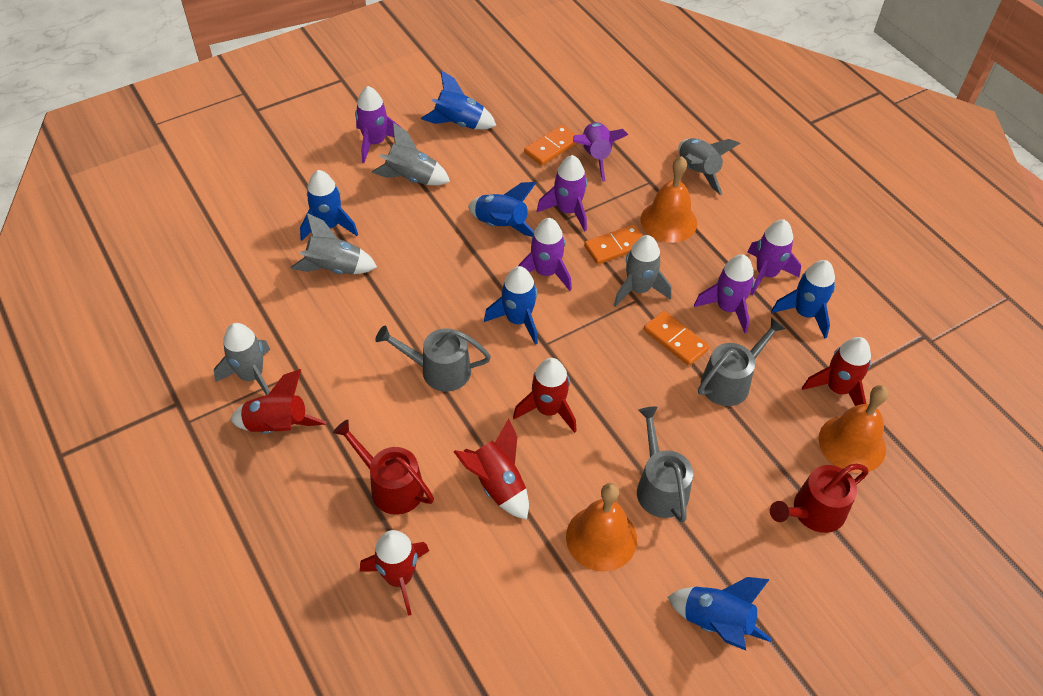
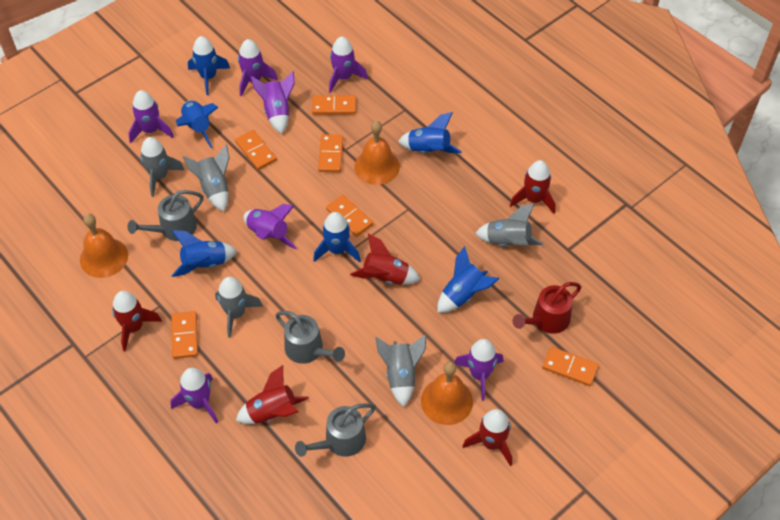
orange domino: [524,125,577,166] [584,224,643,264] [644,311,709,366] = 3 -> [171,311,198,359] [235,130,277,170] [312,95,356,115] [318,134,343,173] [326,195,373,237] [543,347,599,386] = 6
purple rocket: [355,86,402,163] [518,218,572,291] [537,155,587,232] [573,122,628,182] [694,254,755,333] [748,220,801,296] = 6 -> [129,90,174,143] [171,368,218,424] [238,39,278,96] [243,204,297,249] [251,71,295,134] [329,37,368,93] [454,339,503,401] = 7
red watering can: [333,420,434,515] [770,464,869,533] = 2 -> [512,282,581,334] = 1

